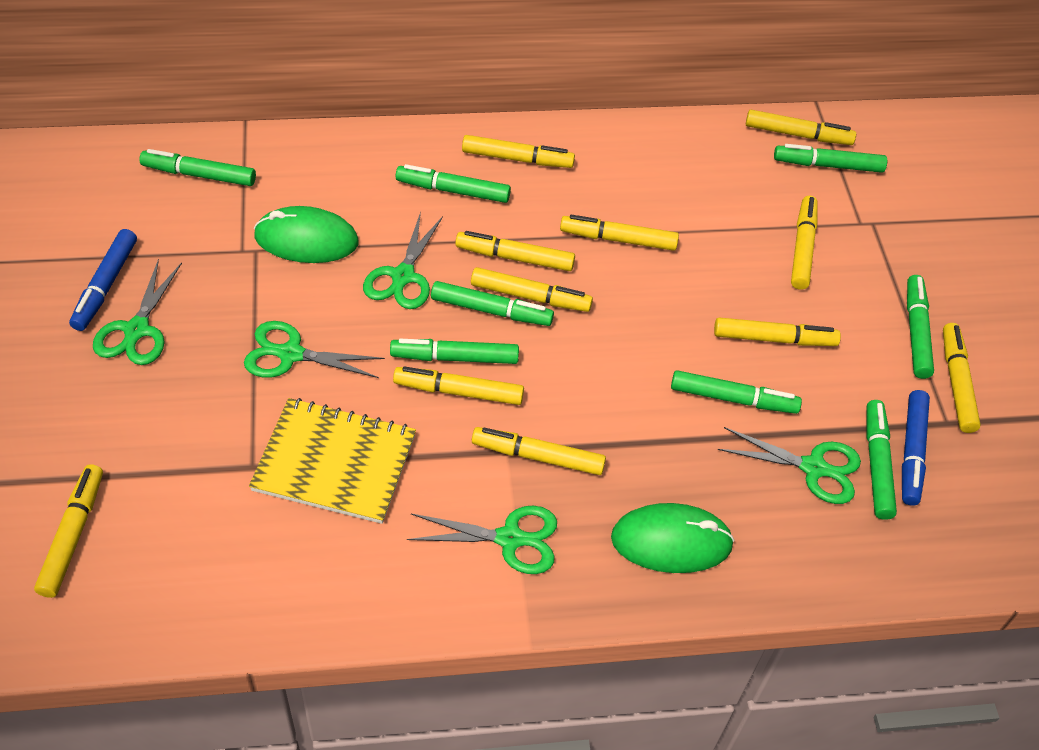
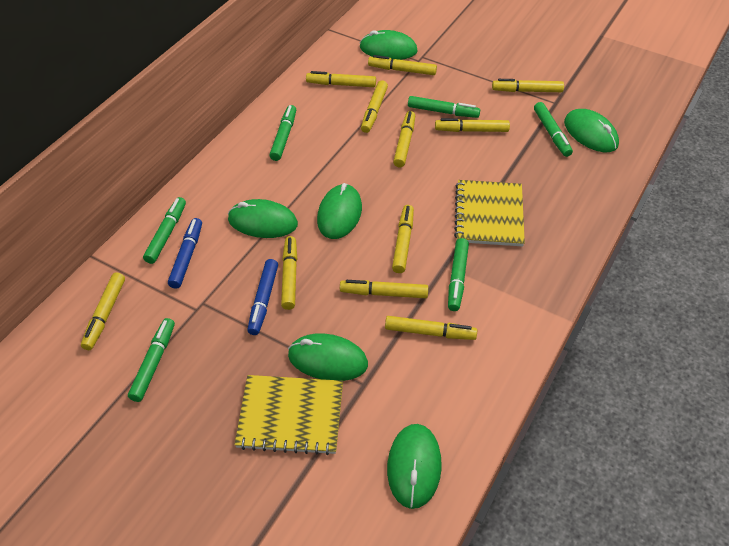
green marker: [140,149,256,186] [390,339,519,364] [396,164,511,203] [431,281,554,326] [671,370,802,414] [774,144,887,173] [867,400,897,520] [907,275,934,379] = 8 -> [128,318,175,402] [143,197,186,264] [269,105,296,161] [408,96,480,118] [448,238,469,311] [534,102,573,157] = 6
green mouse: [254,206,358,263] [611,503,734,573] = 2 -> [228,199,298,238] [288,334,368,381] [317,183,362,239] [360,30,418,60] [387,424,442,509] [564,109,619,152] = 6
green scissors: [93,259,182,365] [244,321,385,378] [363,212,443,309] [407,506,557,574] [718,427,861,504] = 5 -> none = 0
yellow notebook: [249,398,416,524] = 1 -> [234,375,343,455] [454,180,525,247] = 2

